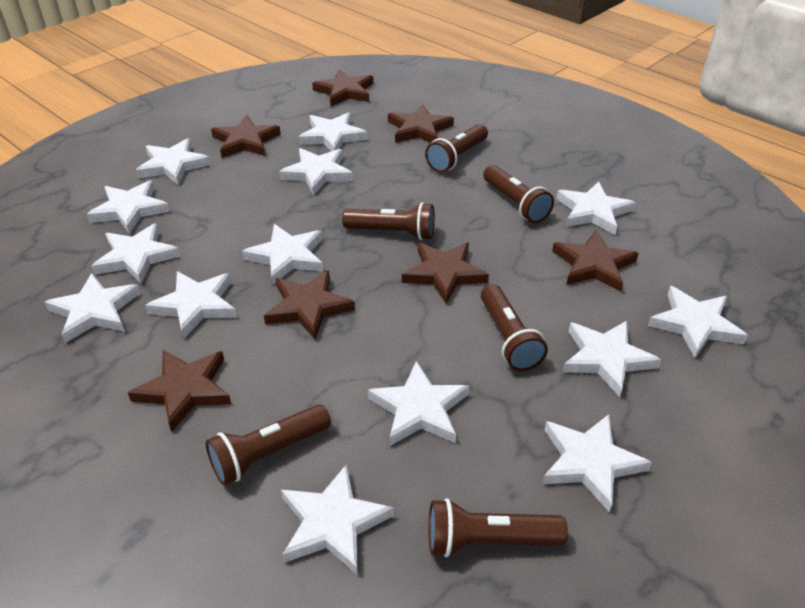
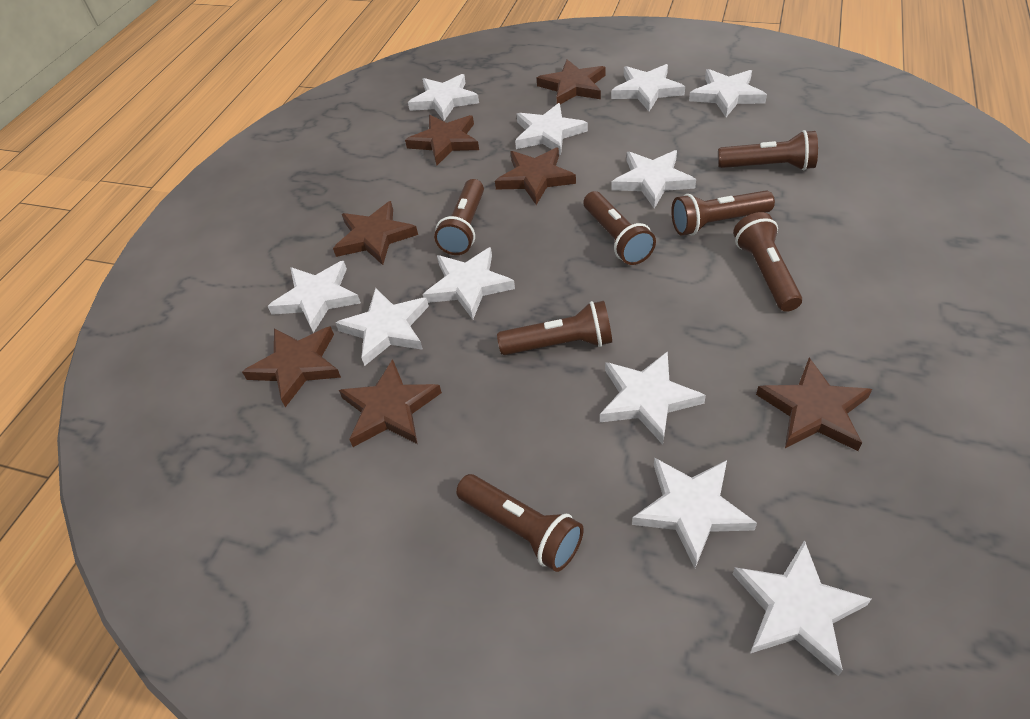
brown flashlight: [206,404,331,485] [342,202,435,240] [425,124,488,173] [428,498,568,557] [481,284,548,371] [483,165,554,223] = 6 -> [434,179,484,255] [456,474,584,572] [497,301,612,355] [584,191,656,265] [671,190,775,236] [718,130,818,171] [733,212,802,312] = 7
white star: [45,273,141,343] [87,180,170,234] [92,223,181,284] [136,138,211,185] [145,271,237,339] [242,224,323,284] [279,148,353,195] [281,464,394,575] [298,112,367,151] [368,361,469,446] [542,414,652,513] [556,181,636,235] [563,321,661,397] [648,286,748,358] = 14 -> [267,261,361,333] [336,288,429,366] [408,74,479,121] [423,247,515,319] [515,103,588,155] [600,351,706,445] [611,64,685,111] [612,150,696,208] [632,457,757,568] [689,69,767,117] [733,540,871,676] = 11

